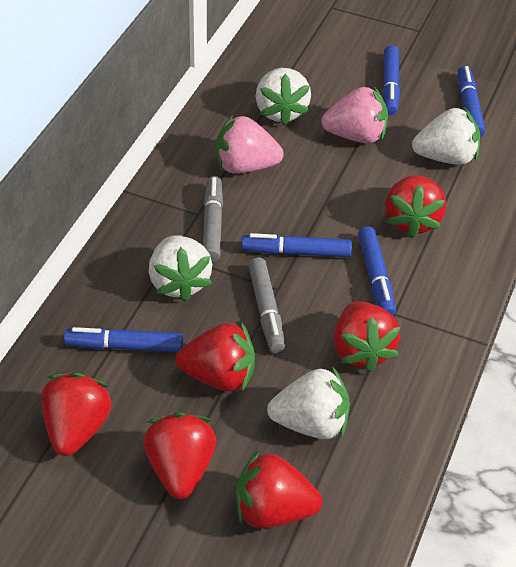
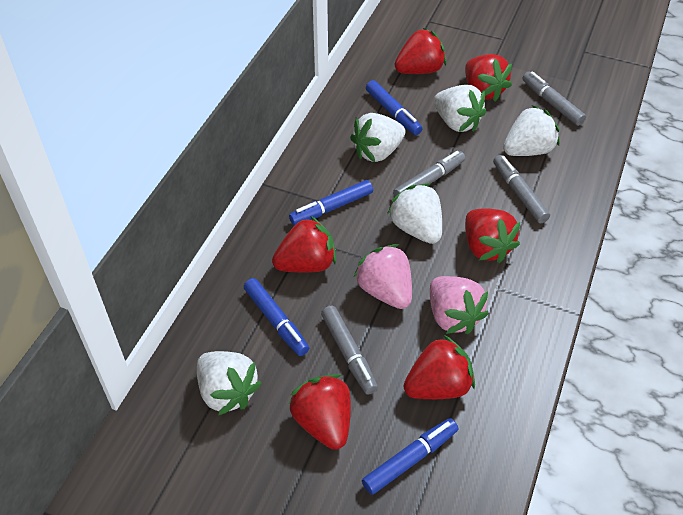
blue marker: [64,327,183,352] [242,233,352,257] [358,226,396,316] [382,45,400,115] [458,66,485,137] = 5 -> [244,278,309,356] [289,180,373,225] [362,418,458,495] [366,80,423,135] = 4
grey marker: [203,176,223,262] [248,258,285,353] = 2 -> [321,306,378,395] [393,151,465,197] [493,155,550,223] [523,71,586,126] = 4
white strawberry: [149,235,212,302] [255,68,311,126] [267,367,350,439] [412,107,480,165] = 4 -> [197,351,262,416] [350,113,406,162] [387,183,442,244] [434,85,486,132] [503,105,559,156] = 5

